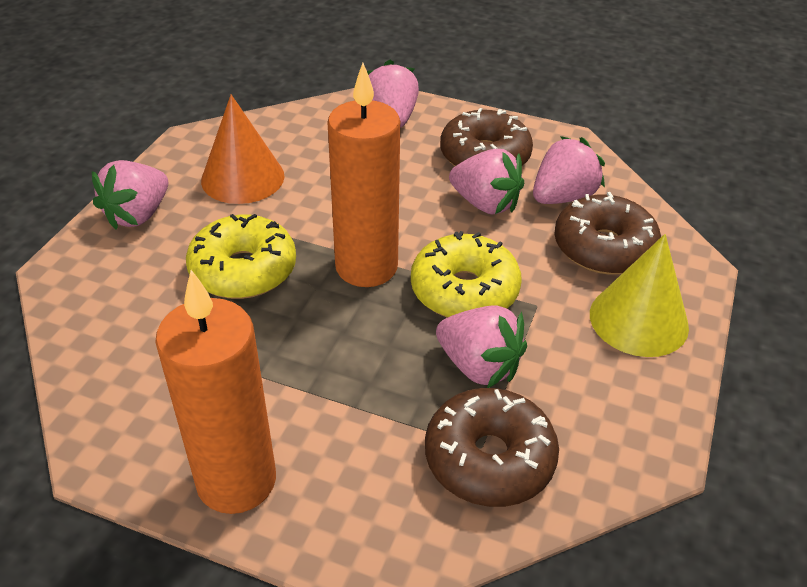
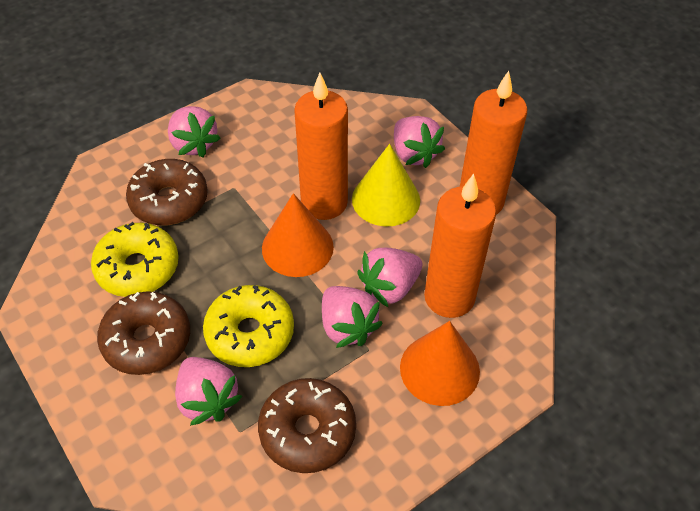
orange candle: [155,270,276,514] [327,63,400,287] = 2 -> [294,73,348,220] [424,174,496,318] [460,71,527,215] = 3
orange cone: [201,94,285,204] = 1 -> [262,193,334,277] [400,321,480,406] = 2

